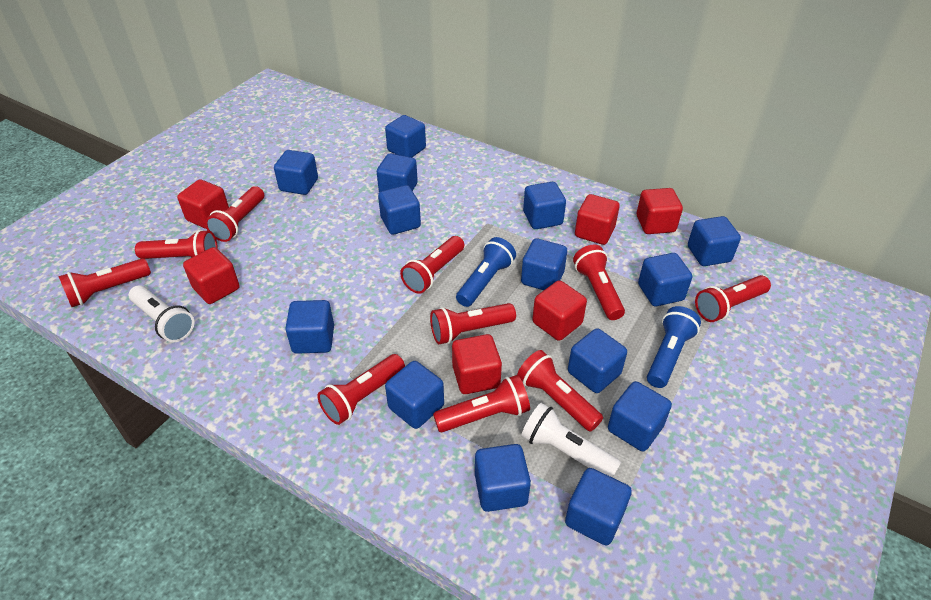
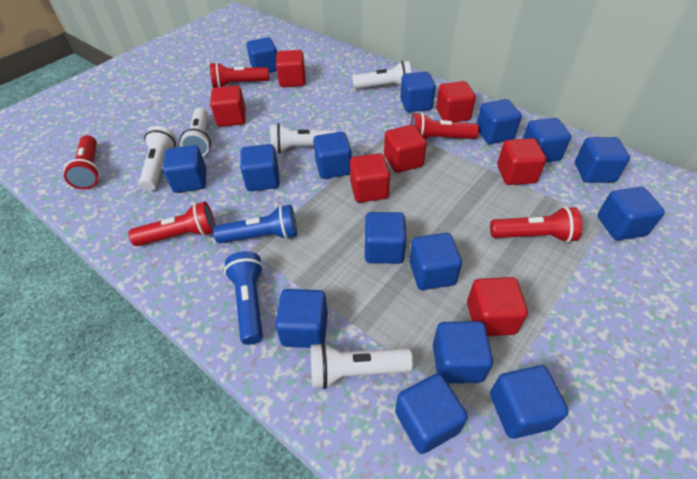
blue cube: [274,150,318,195] [285,300,334,354] [377,154,418,192] [378,185,421,235] [385,115,426,157] [385,361,444,429] [475,444,531,512] [521,238,567,290] [523,182,566,229] [565,468,632,545] [568,328,627,393] [608,381,672,451] [638,253,692,306] [688,216,741,266] = 14 -> [163,145,206,193] [240,144,280,191] [246,37,277,73] [275,289,328,348] [313,132,352,179] [365,212,406,264] [395,373,468,454] [400,72,436,112] [409,233,462,290] [433,321,493,383] [477,99,522,144] [490,365,569,439] [523,118,571,162] [575,137,630,183] [597,187,665,240] = 15
red cube: [177,179,229,229] [183,247,240,304] [452,334,502,394] [532,280,587,341] [575,194,620,245] [637,188,683,234] = 6 -> [210,86,246,127] [276,50,306,87] [350,153,390,202] [384,125,427,173] [436,81,476,122] [467,277,528,336] [497,138,546,185] = 7
red flashlight: [58,258,151,307] [135,230,218,259] [205,186,264,242] [317,354,405,425] [400,236,464,294] [430,303,516,344] [433,375,530,432] [517,350,603,432] [573,245,625,320] [695,275,771,322] = 10 -> [63,135,100,189] [128,202,215,246] [210,62,269,88] [411,112,479,139] [490,206,582,243] = 5
white flashlight: [129,285,194,342] [521,403,621,478] = 2 -> [139,126,176,191] [180,108,211,157] [270,123,337,154] [311,342,413,389] [352,61,411,89] = 5

